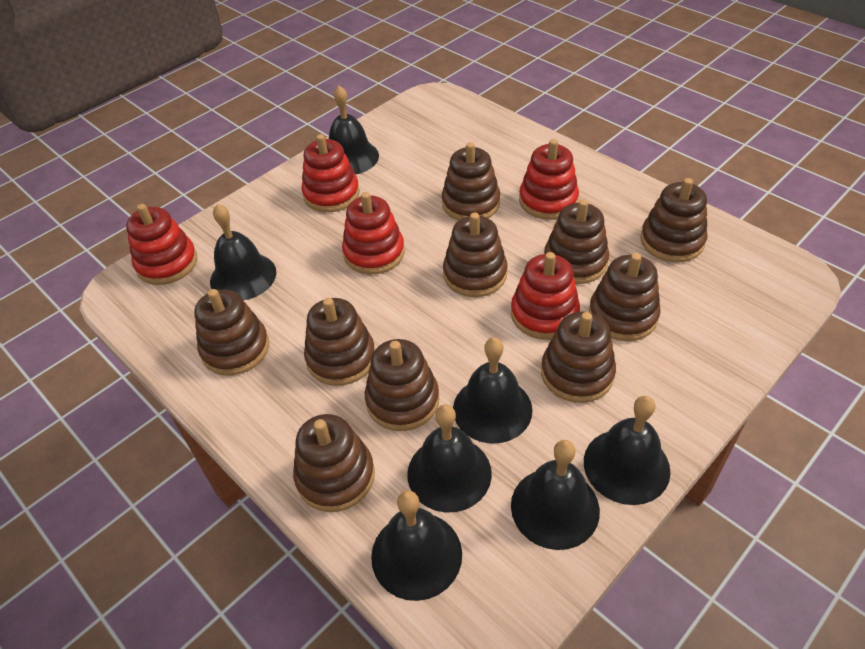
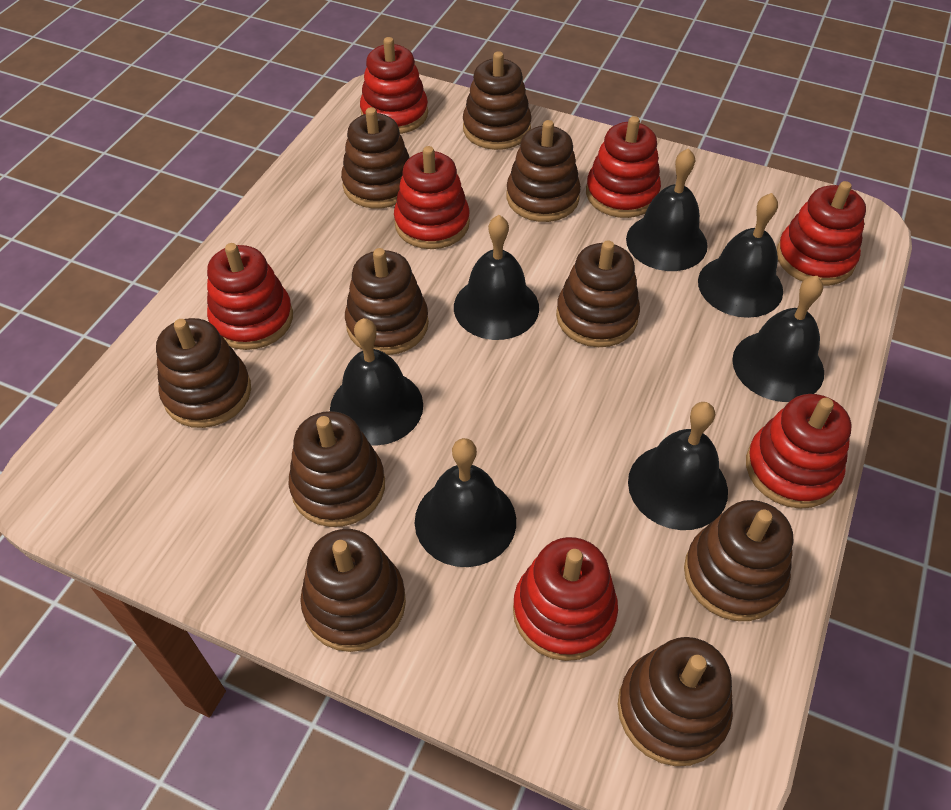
red stacking toy: [126,204,197,285] [301,134,360,212] [342,192,405,275] [511,252,580,340] [519,139,579,220] = 5 -> [207,243,293,350] [360,37,428,134] [394,146,470,249] [513,537,618,661] [586,116,661,218] [746,394,852,509] [777,181,866,286] = 7

